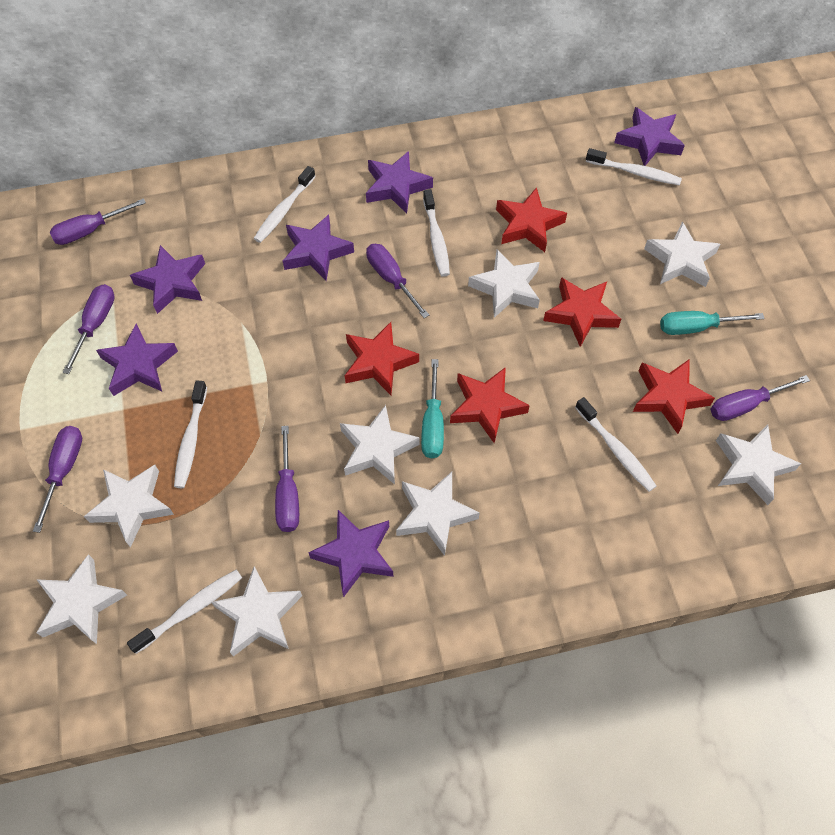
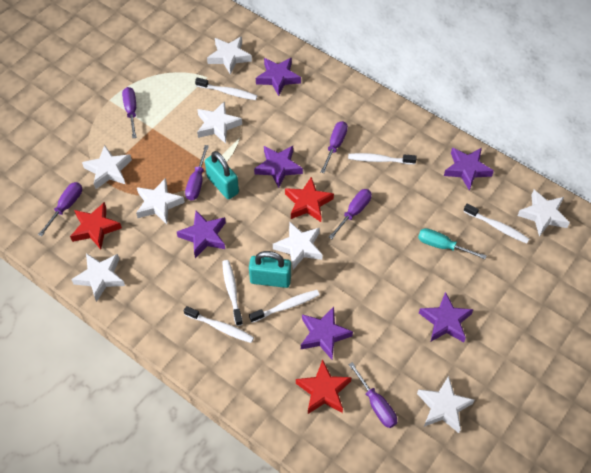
red star: [345,322,419,395] [450,367,530,443] [496,187,567,252] [543,277,621,347] [633,359,715,434] = 5 -> [70,202,122,249] [285,177,334,222] [296,360,352,414] = 3
turquoise padlock: none = 0 -> [205,151,239,199] [249,251,291,288] = 2
turquoise screwdriver: [421,359,444,458] [660,311,765,335] = 2 -> [418,228,486,259] = 1

